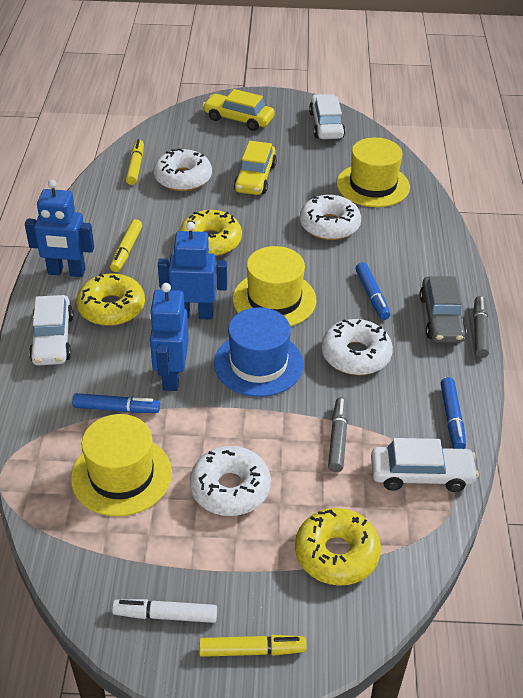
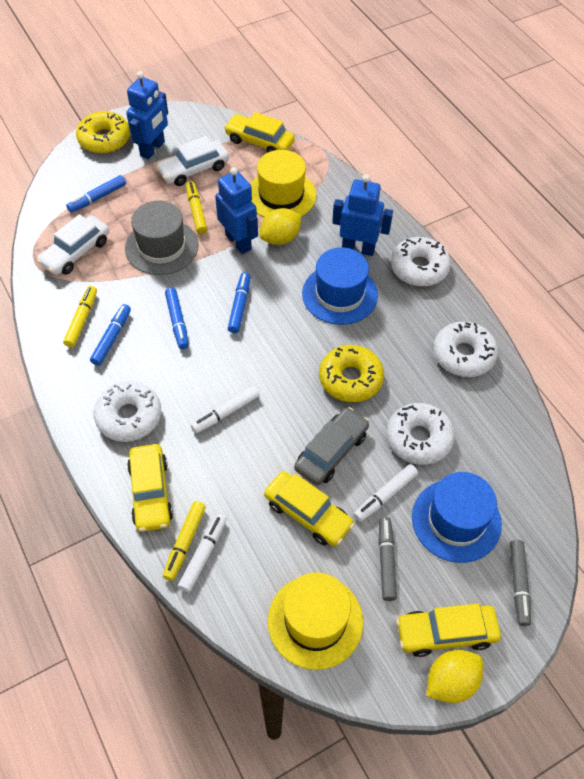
blue hat: [214,307,304,397] = 1 -> [302,247,378,325] [412,472,502,563] = 2
blue marker: [72,393,160,413] [356,262,390,320] [441,377,466,449] = 3 -> [66,175,126,213] [90,304,131,366] [165,288,189,349] [228,272,250,333] = 4
grey hat: none = 0 -> [125,201,198,275] = 1
white car: [29,295,73,365] [309,94,345,139] [371,438,479,492] = 3 -> [37,214,109,275] [156,136,229,186] = 2
white marker: [112,599,217,623] = 1 -> [178,514,227,593] [191,386,260,433] [353,464,418,522] = 3
yellow car: [203,89,274,131] [234,141,277,195] = 2 -> [127,444,173,532] [224,112,295,153] [264,471,355,547] [396,603,501,657] = 4
yellow donut: [76,273,145,326] [179,210,242,256] [295,508,381,586] = 3 -> [76,111,130,154] [319,345,384,402] = 2
yellow hat: [71,414,172,516] [233,246,316,326] [337,137,410,207] = 3 -> [250,150,316,218] [268,572,363,670] = 2
yellow lemon: none = 0 -> [260,208,302,245] [427,650,483,703] = 2

